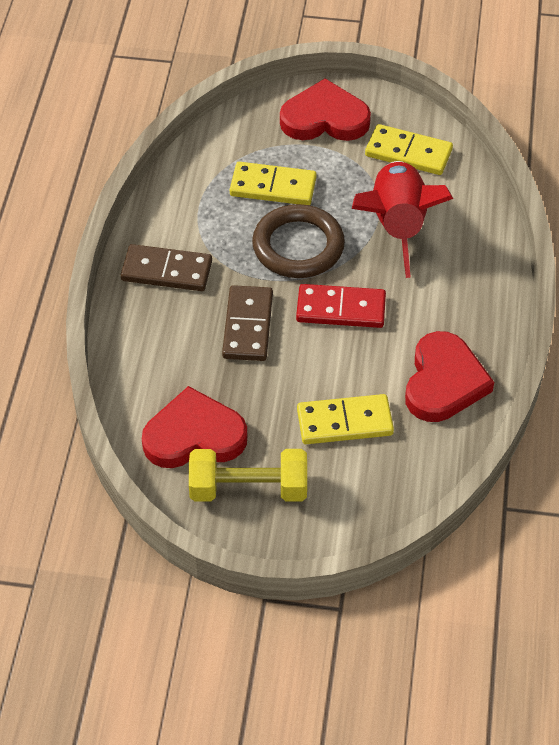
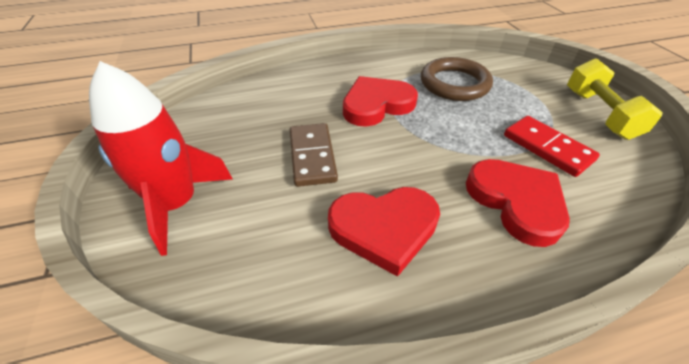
brown domino: [121,244,212,291] [222,285,273,361] = 2 -> [290,123,338,187] = 1
yellow domino: [230,162,317,205] [297,394,394,444] [365,124,453,175] = 3 -> none = 0

